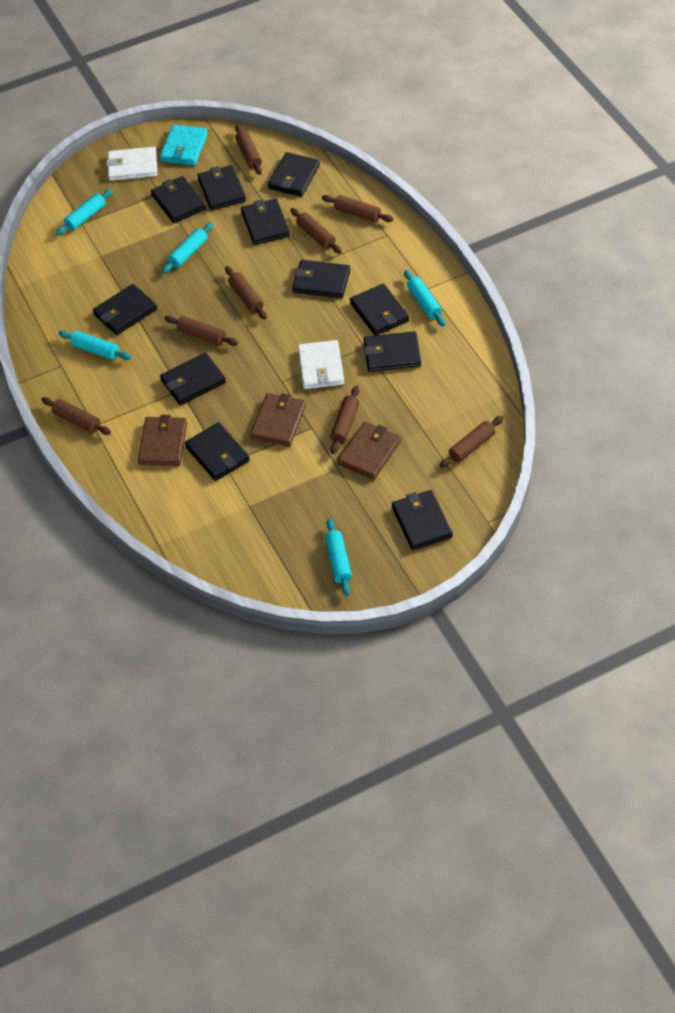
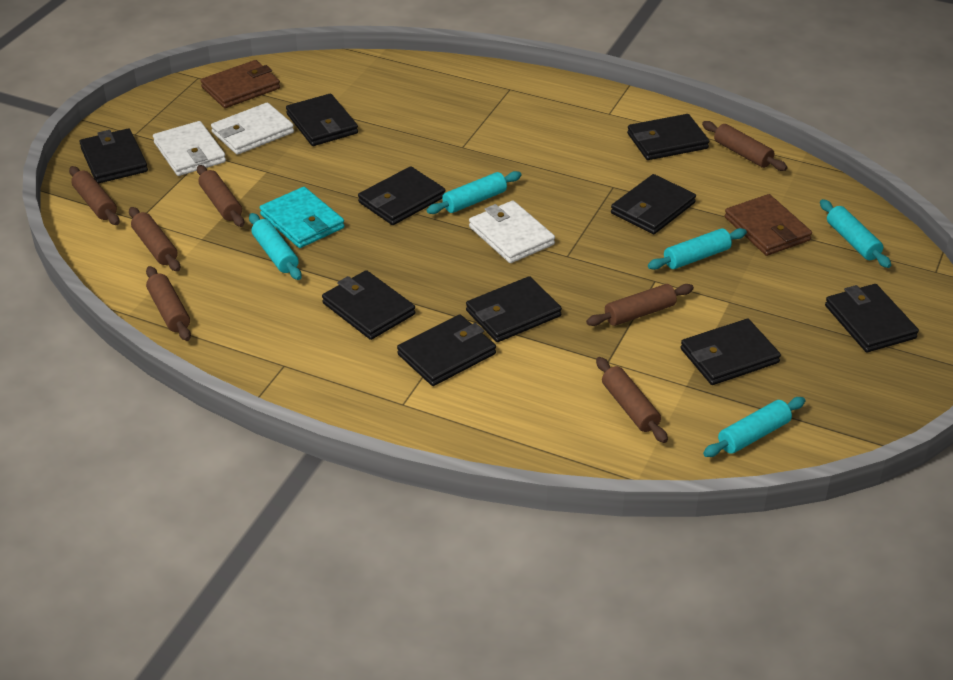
black wallet: [93,284,157,335] [151,176,206,223] [160,353,226,405] [185,422,250,481] [197,165,246,210] [241,198,290,245] [268,152,320,197] [292,260,350,298] [350,284,409,335] [364,331,421,372] [392,490,453,550] = 11 -> [80,128,148,184] [286,94,358,146] [322,270,415,340] [358,166,446,225] [397,315,496,386] [466,276,562,342] [611,174,696,234] [627,114,709,160] [680,319,781,385] [825,284,919,352] = 10
brown rolling pin: [41,397,111,435] [164,315,238,346] [225,266,267,319] [235,124,262,175] [290,208,342,254] [322,195,393,222] [330,386,360,454] [440,416,504,468] = 8 -> [69,166,120,225] [129,207,180,271] [146,266,191,341] [197,165,244,227] [586,284,694,326] [596,357,668,443] [702,121,787,171] = 7
brown wallet: [138,415,187,466] [250,393,306,446] [338,422,401,480] = 3 -> [201,60,280,108] [725,194,812,256] = 2
white wallet: [106,147,157,181] [298,340,344,389] = 2 -> [153,121,226,176] [211,102,294,155] [469,201,555,263] = 3

